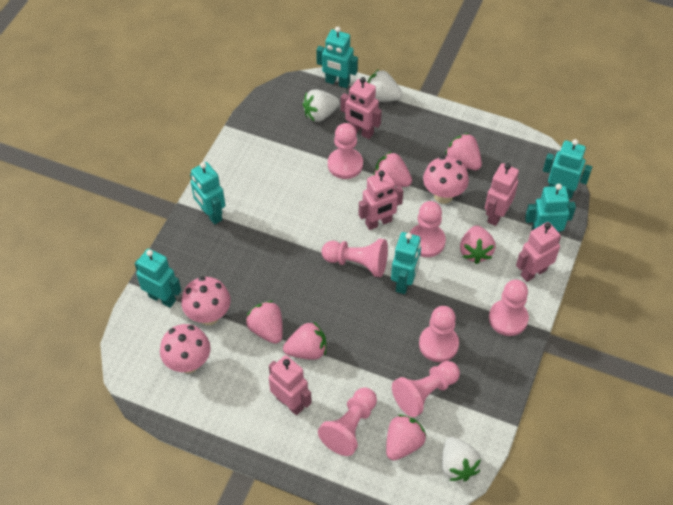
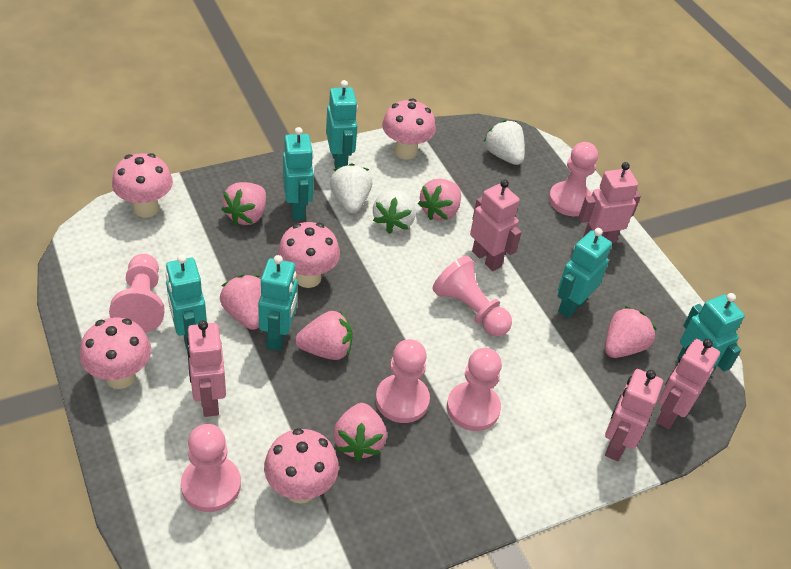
pink mushroom: [160,324,211,373] [181,277,231,325] [423,156,469,204] = 3 -> [80,317,151,389] [112,153,173,217] [264,428,339,504] [278,222,340,288] [382,99,436,159] = 5
pink pawn: [318,388,377,456] [322,239,388,277] [328,123,363,179] [392,361,460,417] [410,201,446,257] [419,306,459,362] [489,279,529,336] = 7 -> [109,254,165,333] [181,424,241,512] [376,339,430,423] [432,256,512,337] [447,348,502,431] [549,142,598,216] = 6

